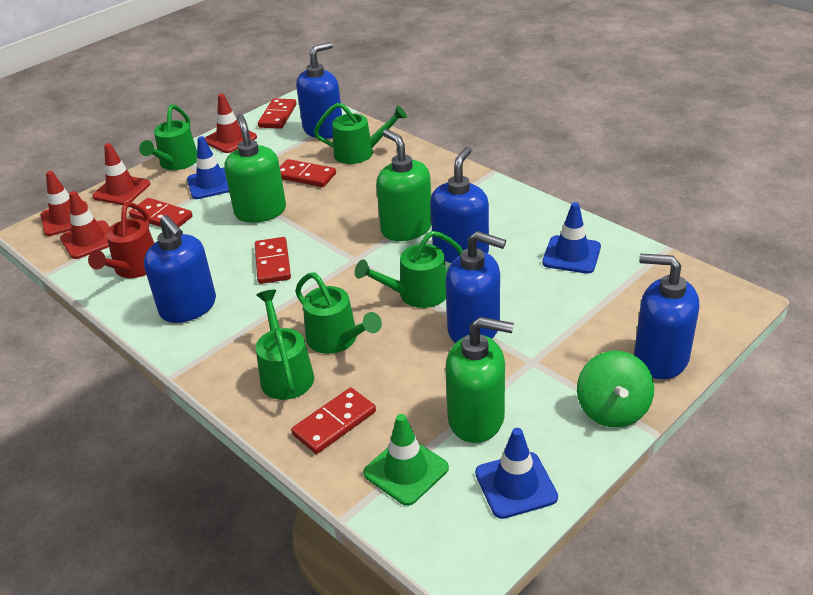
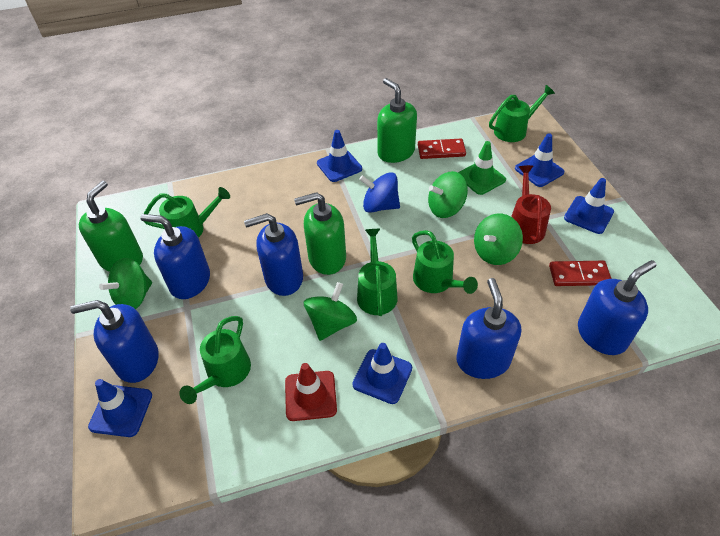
blue spinning top: none = 0 -> [359,172,400,213] = 1
blue traffic cone: [187,136,229,199] [475,428,558,519] [542,202,601,274] = 3 -> [88,379,152,437] [317,130,362,182] [352,343,412,404] [515,133,564,187] [564,178,614,234] = 5
green spinning top: [577,351,654,428] = 1 -> [99,258,152,309] [304,282,357,341] [428,171,468,218] [474,214,523,265] = 4
red domino: [129,198,193,227] [255,237,291,284] [258,98,297,129] [280,159,336,187] [291,388,376,454] = 5 -> [418,139,466,159] [549,261,612,286] = 2
red traffic cone: [41,171,88,236] [60,191,110,259] [92,143,150,205] [205,94,257,153] = 4 -> [285,363,337,421] = 1

